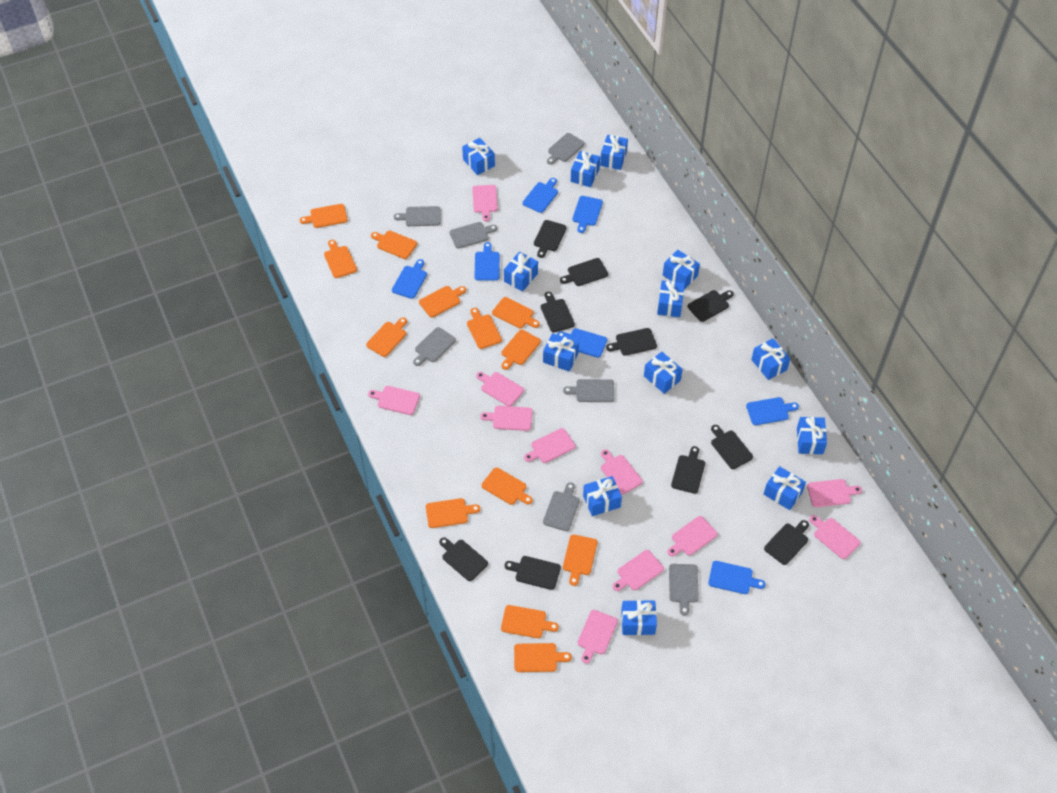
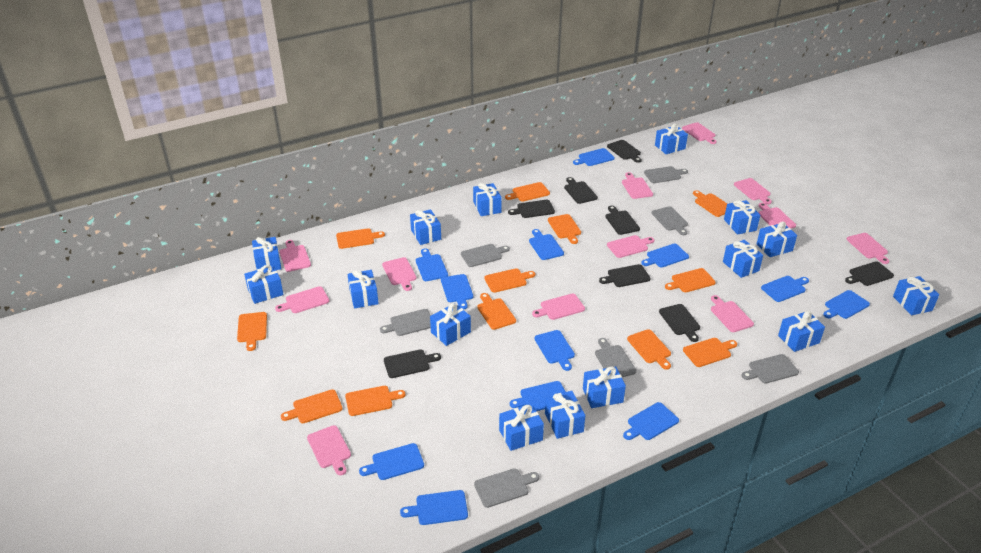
black cutting board: [439,537,488,581] [505,556,561,590] [534,220,567,258] [541,292,575,333] [560,258,608,286] [606,328,657,356] [671,446,705,494] [687,290,733,322] [711,425,753,469] [764,520,809,565] = 10 -> [384,349,441,378] [508,200,555,218] [564,177,598,204] [599,264,651,287] [605,206,640,235] [607,140,642,163] [659,304,700,342] [845,261,894,286] = 8
blue cutting board: [392,259,427,299] [474,242,500,281] [523,178,558,213] [557,328,607,358] [572,196,603,233] [708,561,765,594] [746,397,799,425] = 7 -> [359,443,424,480] [400,490,468,525] [416,248,448,281] [441,274,473,309] [510,381,566,411] [529,229,564,260] [534,330,575,371] [573,148,615,166] [623,402,679,440] [641,244,689,268] [761,276,809,302] [823,290,870,319] = 12
blue gift: [462,138,495,175] [504,252,538,292] [543,333,579,372] [571,151,600,188] [583,476,622,516] [600,135,628,170] [621,600,657,635] [644,352,683,394] [657,280,685,317] [663,250,700,289] [751,338,790,380] [764,466,806,510] [797,417,827,454] = 13 -> [244,265,283,304] [252,237,281,270] [347,270,379,309] [410,209,441,245] [430,303,471,346] [473,183,502,216] [499,404,544,451] [545,391,585,439] [583,366,626,408] [655,124,688,154] [723,240,763,278] [724,200,760,235] [756,222,797,257] [778,311,825,352] [893,276,939,315] = 15
orange cutting board: [300,204,348,228] [324,240,357,278] [366,317,407,357] [371,231,417,259] [419,286,466,317] [426,498,480,528] [467,308,502,349] [481,467,533,505] [492,297,540,328] [501,605,559,638] [502,330,541,370] [514,643,572,672] [563,535,597,586] = 13 -> [237,312,267,351] [281,389,343,423] [336,228,385,249] [345,386,405,416] [477,293,516,330] [484,269,535,293] [505,182,550,202] [548,214,581,244] [627,329,671,370] [665,268,716,292] [683,338,737,367] [693,190,727,217] = 12
pink cutting board: [368,386,420,415] [472,185,498,221] [476,372,524,406] [480,405,533,431] [524,428,575,463] [577,610,618,664] [601,449,643,494] [613,550,664,591] [667,516,718,556] [807,479,862,507] [809,515,860,559] = 11 -> [275,286,329,313] [279,240,311,272] [307,425,351,475] [382,257,416,291] [532,294,585,320] [607,235,654,258] [622,172,653,199] [682,122,717,144] [711,295,754,332] [734,178,772,204] [758,203,796,228] [847,233,889,264] = 12

